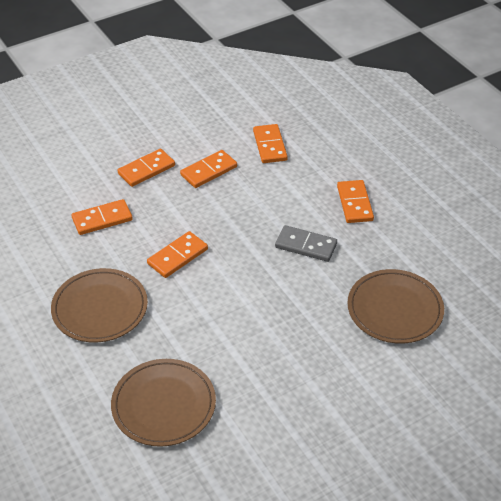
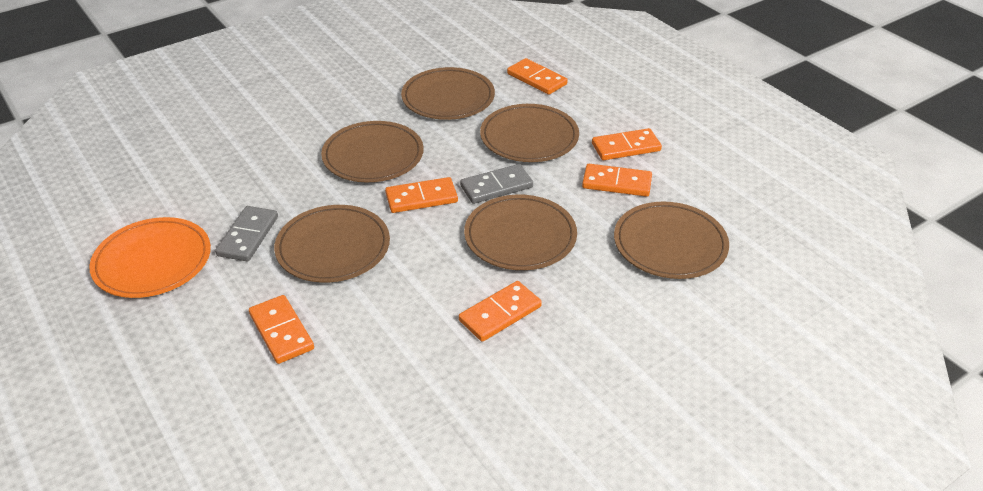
brown plate: [51,268,148,343] [111,359,216,447] [347,269,444,344] = 3 -> [274,205,390,283] [321,121,424,182] [401,67,495,120] [464,195,577,270] [480,104,579,162] [614,202,729,279] = 6
grey domino: [275,225,337,262] = 1 -> [215,206,278,262] [460,164,533,204] = 2
orange plate: none = 0 -> [89,217,211,298] = 1

